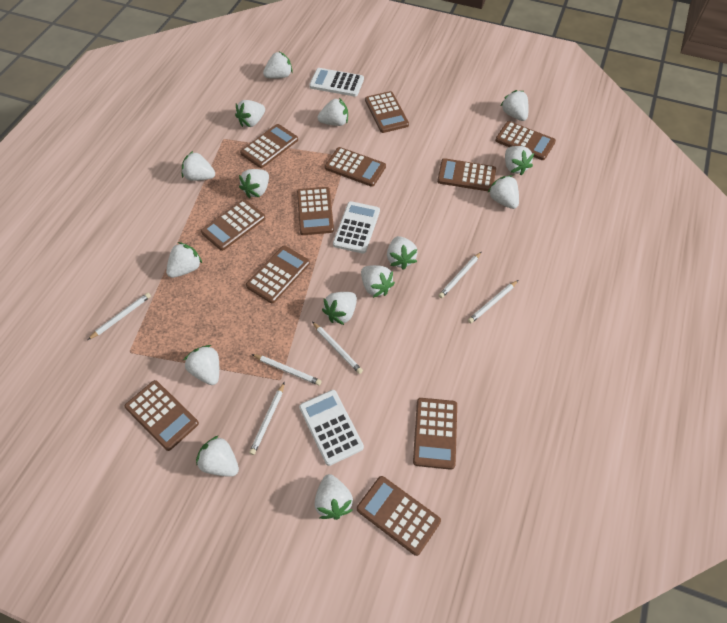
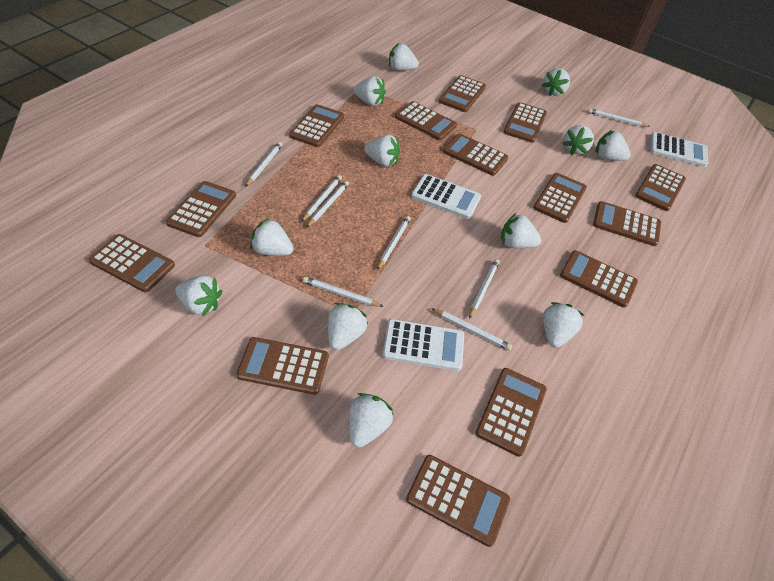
brown calculator: [125,380,199,451] [201,199,265,251] [240,124,298,168] [246,246,310,303] [297,187,334,235] [325,147,386,187] [357,476,441,556] [365,91,409,133] [413,398,457,470] [437,158,496,191] [495,121,556,160] = 11 -> [89,234,175,292] [166,181,236,237] [237,337,329,395] [289,104,344,147] [395,101,457,140] [406,455,510,547] [439,75,486,112] [443,134,508,176] [476,368,547,457] [504,102,547,143] [533,173,587,223] [560,250,638,308] [593,201,661,246] [635,164,686,211] = 14
white pencil: [88,293,151,340] [249,382,285,455] [252,354,322,386] [312,322,363,374] [439,252,481,298] [468,280,518,324] = 6 -> [245,142,282,187] [301,175,342,222] [303,277,384,307] [306,181,349,228] [377,216,411,270] [431,308,513,351] [469,259,500,319] [588,108,650,127] = 8
white strawberry: [166,242,202,278] [182,151,215,181] [184,345,219,385] [196,435,239,477] [235,100,265,127] [239,169,269,198] [263,51,293,79] [314,474,353,520] [317,98,348,126] [322,292,357,325] [361,265,395,298] [387,236,418,270] [488,175,519,209] [501,90,529,121] [505,146,534,175] = 15 -> [175,275,222,316] [250,218,293,256] [328,303,368,350] [349,393,394,448] [353,76,386,106] [364,135,400,167] [389,43,419,71] [501,213,541,248] [542,68,570,96] [543,302,584,348] [562,125,594,155] [595,130,631,161] = 12

